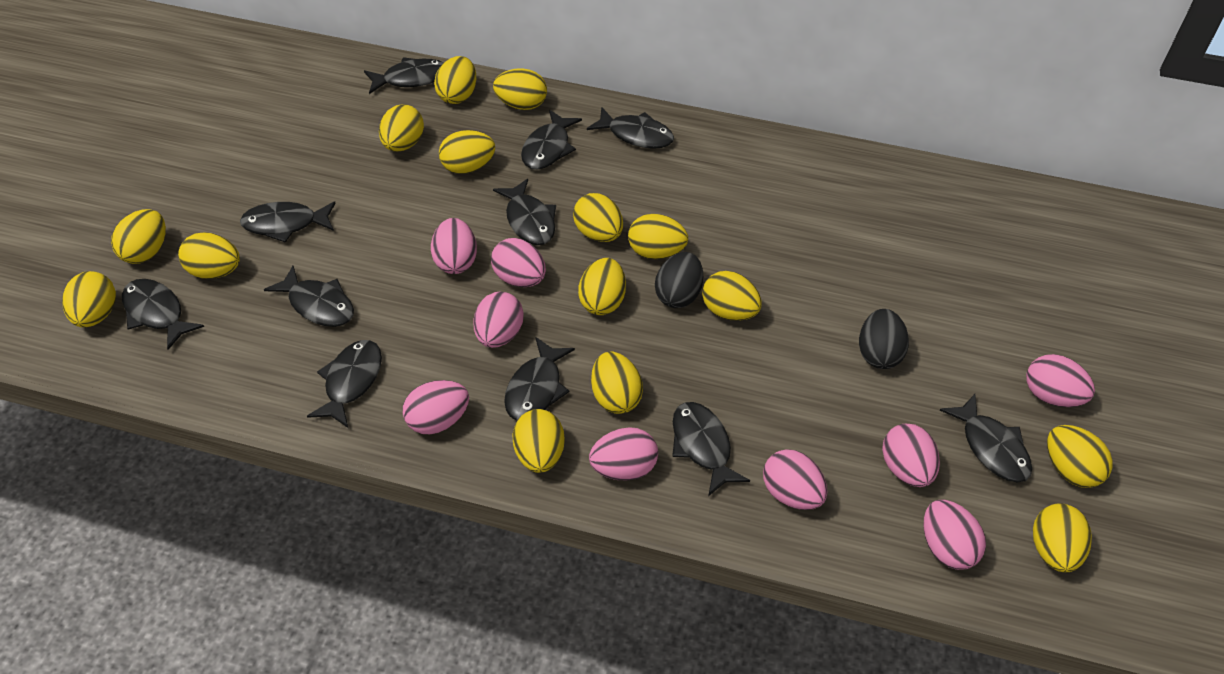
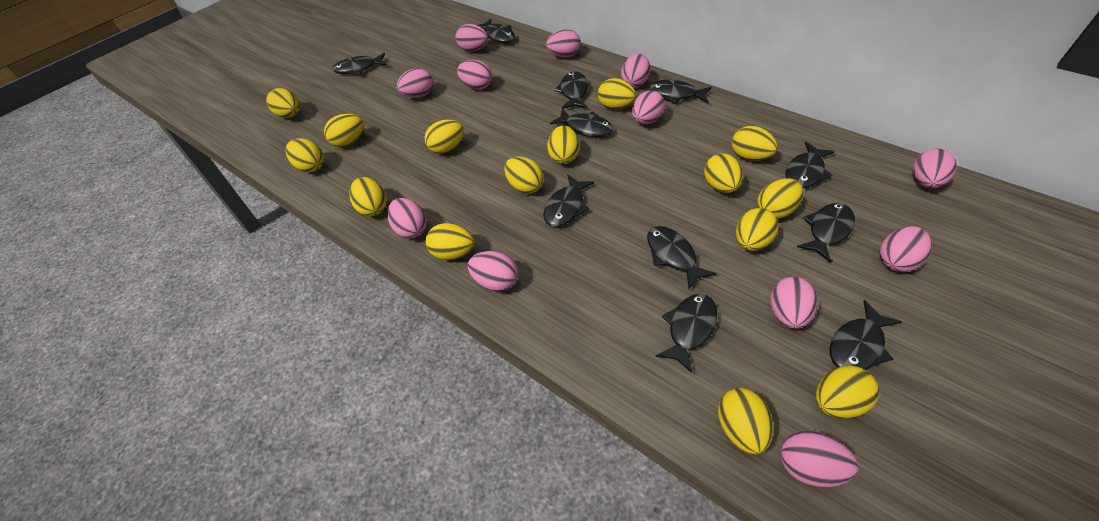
black egg: [655,252,703,308] [859,309,909,369] = 2 -> none = 0
pink egg: [403,380,469,434] [431,218,477,274] [474,292,524,348] [491,238,546,287] [589,427,658,480] [763,449,827,510] [882,424,940,487] [924,500,986,570] [1026,354,1095,407] = 9 -> [387,198,427,239] [397,68,433,98] [456,24,488,51] [457,60,492,90] [468,251,518,292] [546,29,581,58] [621,54,650,88] [632,91,665,124] [771,277,818,329] [780,431,858,487] [879,226,931,272] [912,148,957,188] = 12

